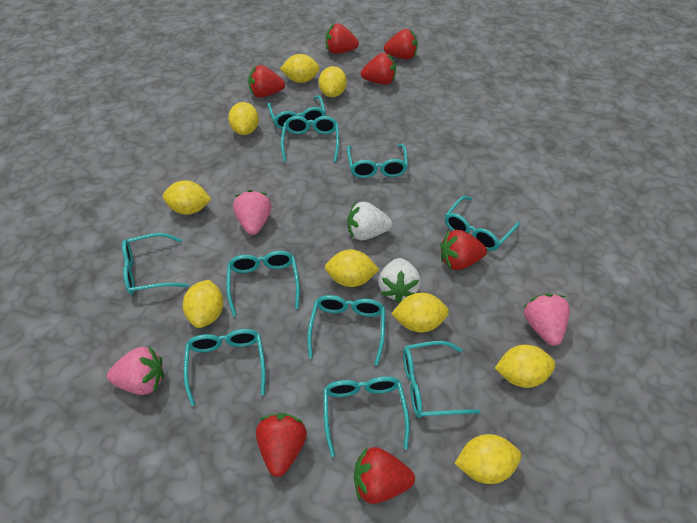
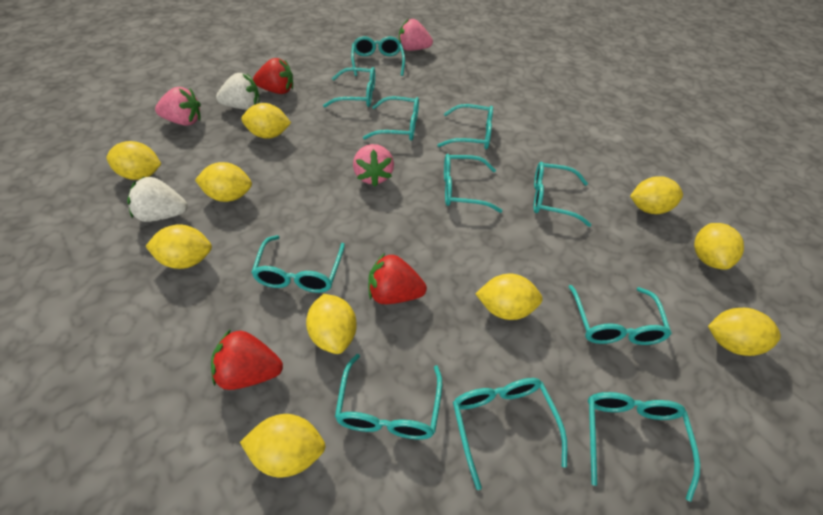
red strawberry: [248,65,285,98] [256,413,307,477] [326,23,359,54] [354,447,415,504] [361,53,396,85] [384,29,418,59] [440,230,487,270] = 7 -> [211,329,283,390] [253,58,293,94] [368,253,427,304] = 3
turquoise glasses: [122,233,188,295] [184,329,266,406] [226,251,300,317] [267,95,326,130] [281,116,339,162] [307,295,385,366] [323,376,410,457] [347,144,408,178] [403,341,480,418] [445,196,520,251] = 10 -> [251,235,345,293] [323,67,375,107] [335,354,442,440] [351,36,405,76] [363,96,419,141] [437,104,493,149] [444,154,502,213] [453,378,567,490] [533,162,591,227] [568,285,672,345] [588,392,700,502] = 11
yellow lemon: [162,180,211,215] [183,280,224,328] [228,102,259,135] [280,54,320,83] [319,66,347,97] [325,250,379,287] [392,293,449,332] [455,434,521,484] [495,345,556,388] = 9 -> [106,141,161,180] [146,224,212,269] [195,162,252,202] [240,414,326,478] [241,103,291,139] [306,294,357,354] [476,274,543,320] [630,176,683,214] [694,223,744,270] [708,308,781,356] = 10

